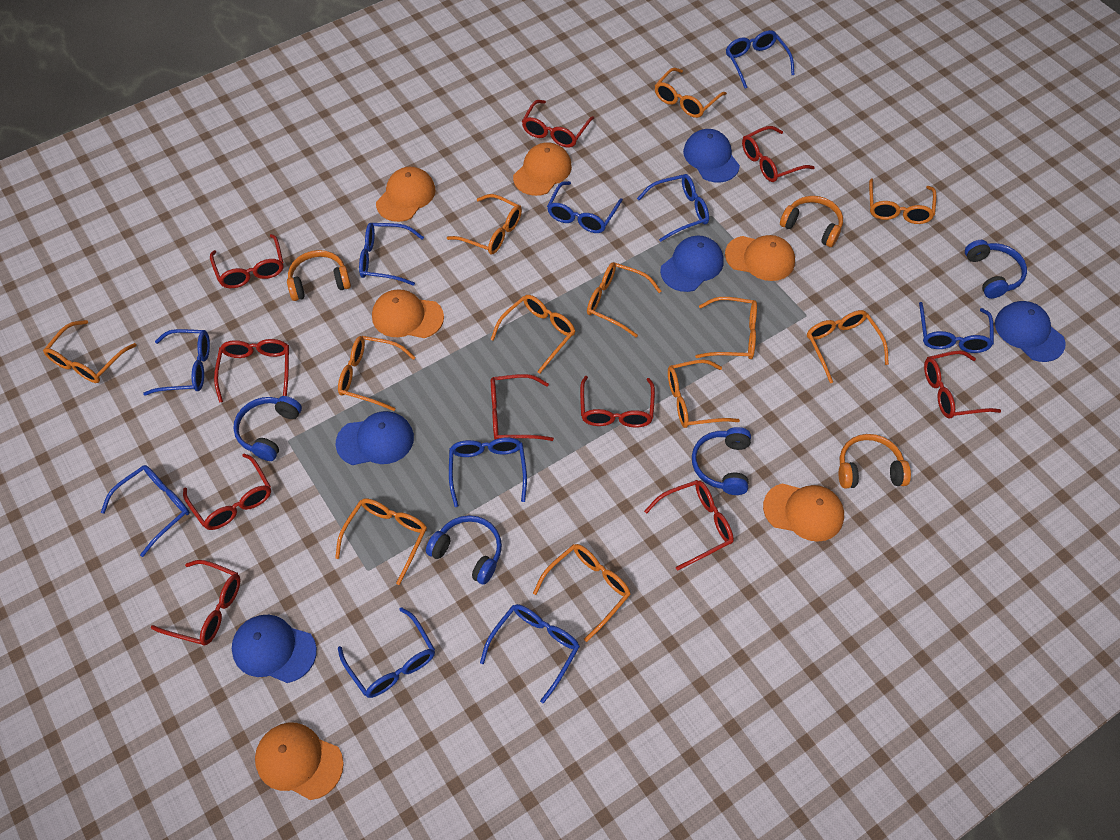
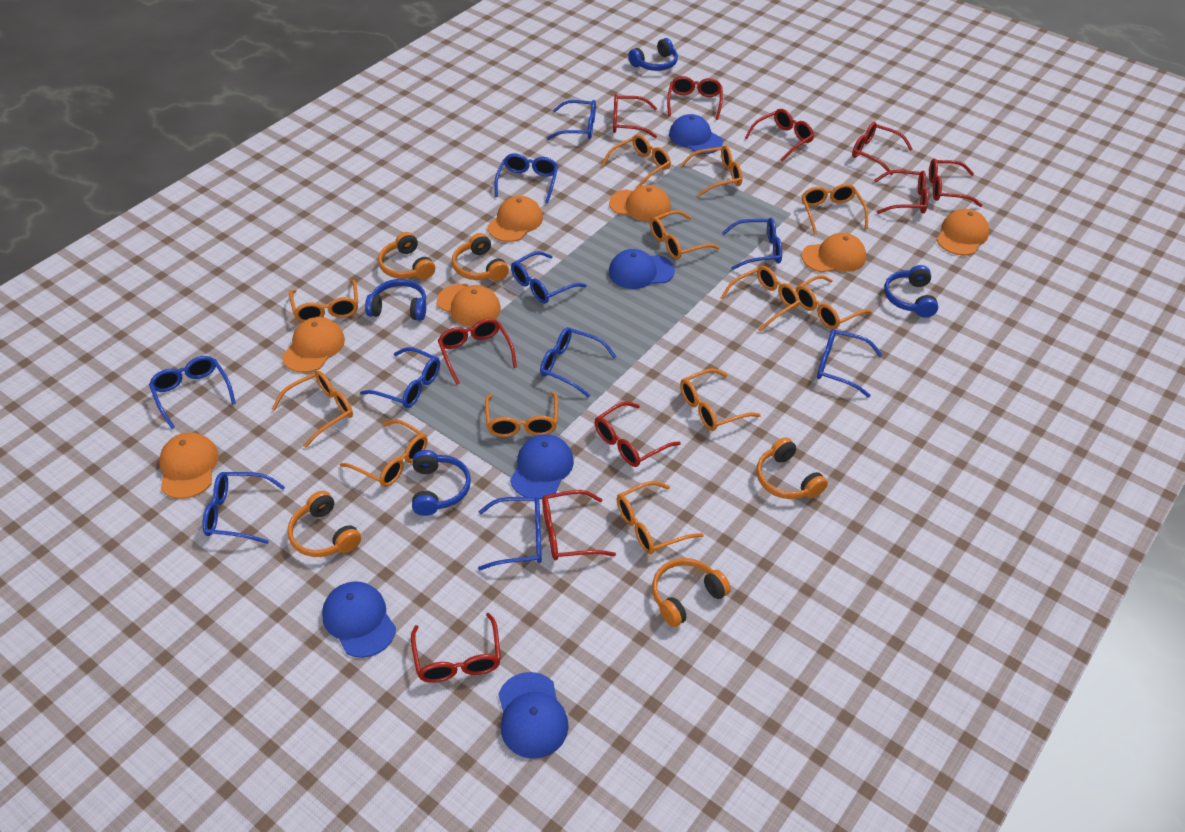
orange cap: [255,722,344,800] [372,289,444,338] [376,167,435,222] [513,142,572,196] [725,235,795,281] [763,483,844,542] = 6 -> [159,433,219,499] [282,317,345,373] [437,284,501,327] [487,196,543,242] [609,185,671,222] [802,233,866,272] [937,209,989,255] = 7
orange headphones: [287,250,351,301] [780,196,843,247] [839,434,911,489] = 3 -> [287,491,361,557] [378,232,435,279] [452,233,509,281] [652,558,731,627] [756,437,828,499] = 5

